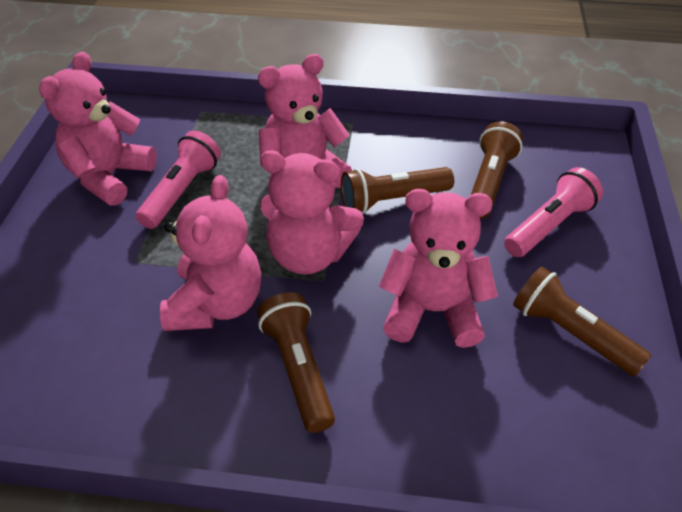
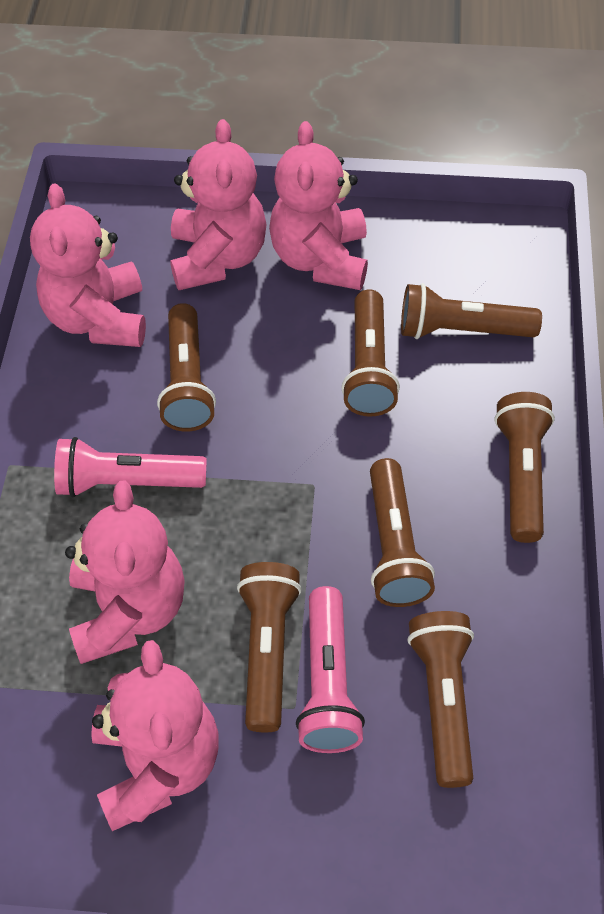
brown flashlight: [257,292,335,433] [341,167,454,214] [471,121,523,219] [513,266,651,376] = 4 -> [157,303,216,431] [237,562,302,732] [341,289,400,417] [370,458,435,607] [401,283,542,339] [407,611,474,788] [494,392,555,543] = 7

